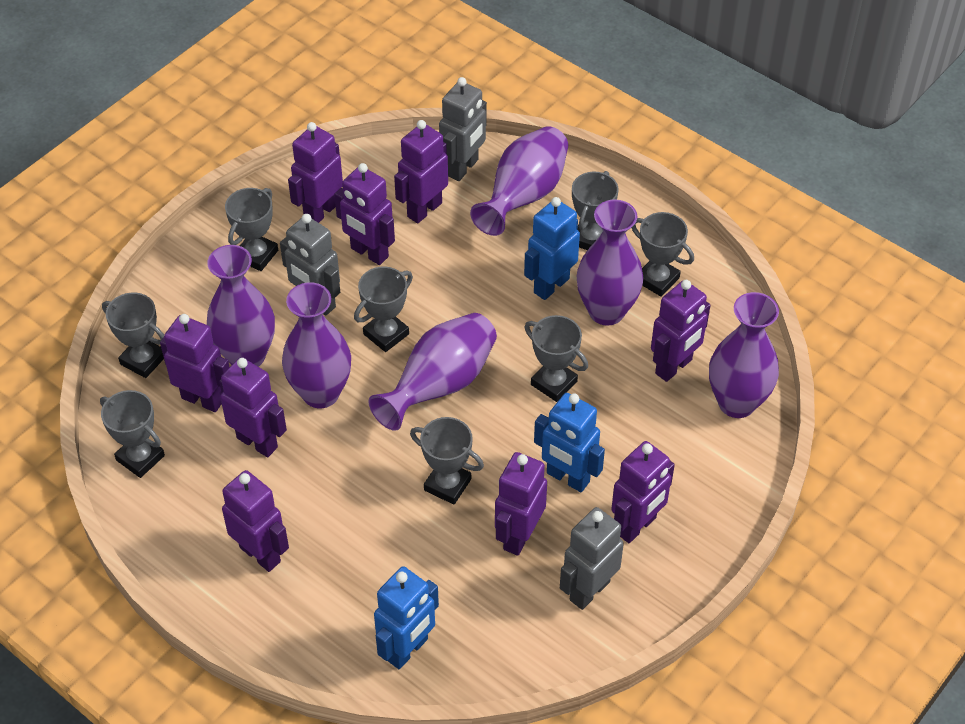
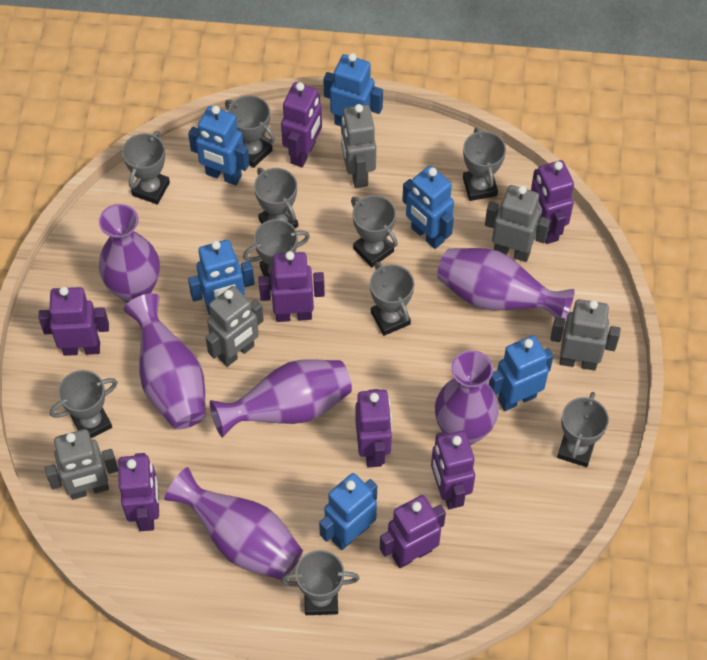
blue robot: [374,566,439,669] [524,197,580,300] [534,393,605,492] = 3 -> [188,106,249,185] [188,240,255,315] [319,473,377,550] [323,53,383,126] [402,165,454,249] [489,335,554,411] = 6
grey robot: [280,214,340,316] [439,77,487,181] [560,507,624,610] = 3 -> [45,429,118,500] [206,286,264,367] [341,104,376,188] [485,185,550,262] [550,299,621,371] = 5
grey trophy: [100,390,165,478] [102,293,164,378] [225,188,278,271] [354,267,413,352] [410,417,484,504] [525,315,588,402] [572,171,619,250] [632,212,694,297] = 8 -> [50,370,118,438] [122,131,170,204] [225,95,275,168] [243,219,310,290] [254,168,298,228] [281,550,360,615] [351,195,398,267] [370,262,414,336] [463,128,506,201] [557,392,609,467] = 10
purple robot: [160,314,229,412] [219,357,287,457] [222,470,289,572] [288,122,343,223] [334,163,395,265] [394,120,448,223] [495,452,547,556] [611,441,675,543] [651,280,711,382] = 9 -> [39,286,109,356] [118,453,159,531] [259,251,325,322] [281,82,322,167] [356,389,392,468] [380,495,446,568] [431,431,475,509] [531,160,574,244] = 8

